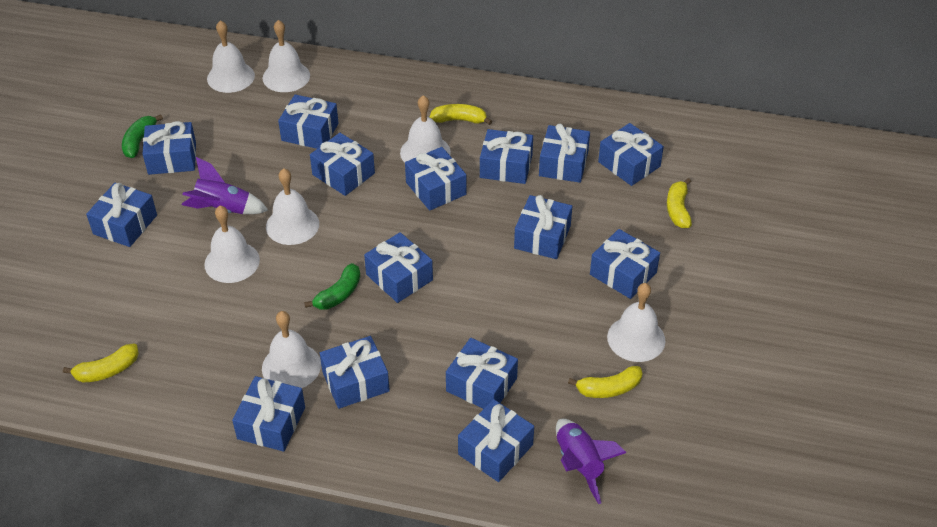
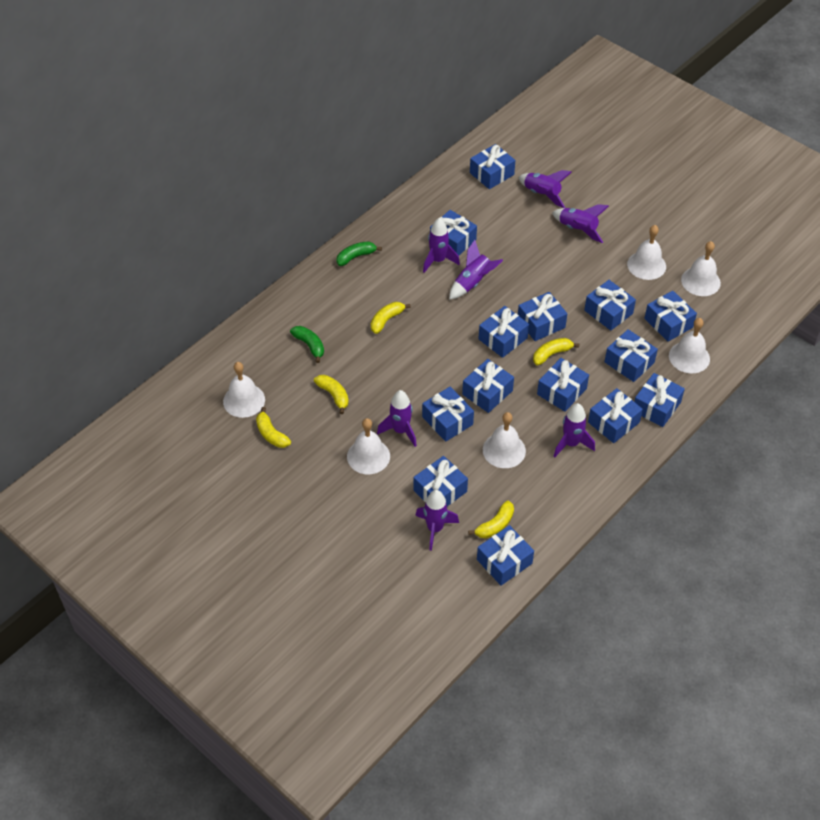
blue gift: [86,183,157,247] [143,121,196,175] [232,376,305,452] [278,94,339,149] [310,133,375,196] [320,336,390,409] [364,232,433,303] [405,147,467,211] [446,338,518,409] [458,399,534,482] [480,129,533,184] [514,195,572,259] [539,124,590,183] [590,229,660,299] [598,123,664,186] = 15 -> [413,456,468,506] [422,387,474,442] [430,210,477,255] [462,359,514,413] [470,144,515,189] [477,525,534,586] [478,306,529,358] [518,292,567,341] [537,358,589,412] [584,280,636,331] [588,388,643,443] [604,329,658,382] [634,373,685,427] [644,291,697,342] = 14
purple rocket: [182,157,269,214] [556,419,627,504] = 2 -> [377,390,417,447] [415,490,459,551] [423,218,460,273] [449,240,503,300] [518,170,572,208] [552,204,609,243] [553,403,595,457] = 7
white bell: [204,206,260,283] [207,20,255,93] [262,311,321,388] [263,20,310,92] [266,168,319,245] [400,95,451,163] [607,283,665,362] = 7 -> [223,362,265,418] [347,418,390,474] [483,412,526,468] [627,225,666,280] [669,318,710,373] [681,241,721,296] = 6
yellow banana: [63,344,139,383] [429,104,492,125] [568,366,643,398] [667,178,692,228] = 4 -> [256,407,291,448] [314,375,349,414] [371,302,411,334] [468,501,514,538] [533,338,579,365] = 5

